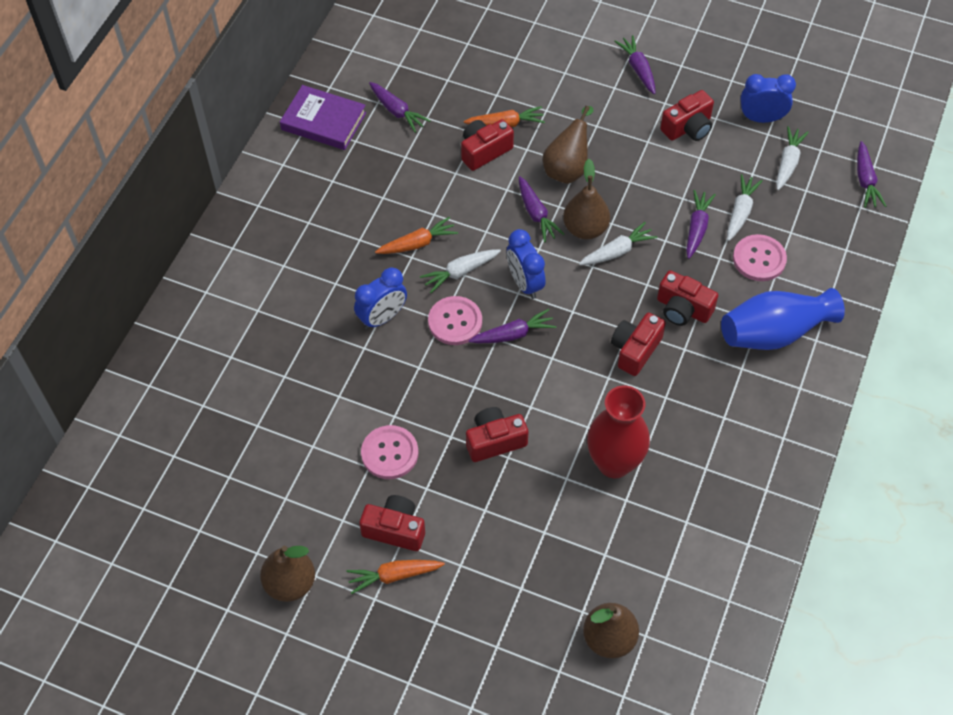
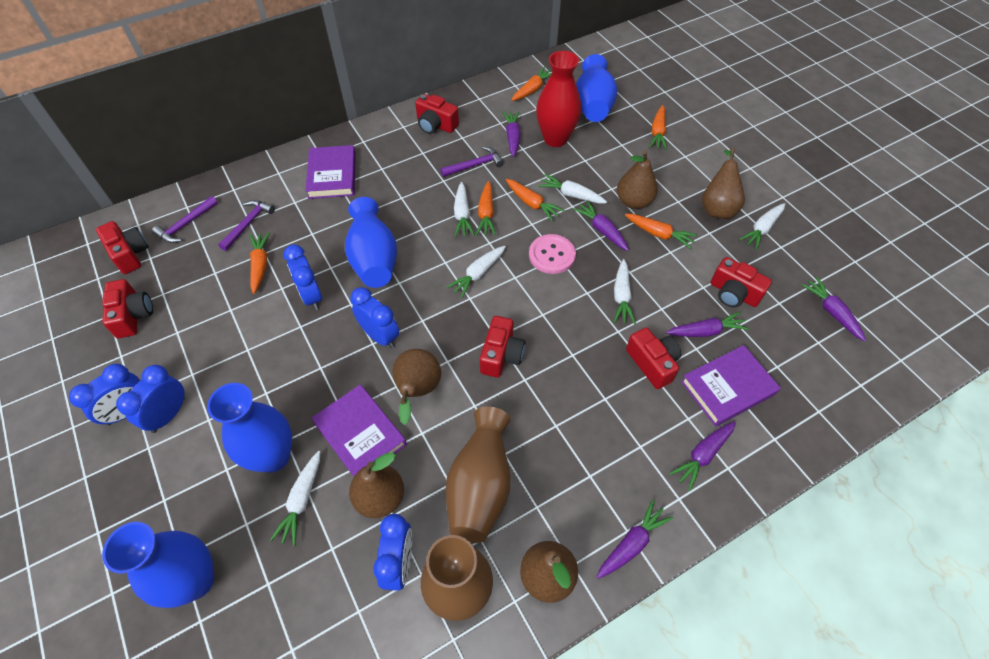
blue clock: [354,267,407,330] [507,229,545,299] [741,74,796,123] = 3 -> [69,363,140,425] [116,365,185,433] [283,244,322,310] [350,287,399,348] [373,514,412,591] = 5
blue vase: [721,288,845,350] = 1 -> [102,522,214,608] [207,383,292,472] [345,197,397,288] [576,54,617,122] = 4
brown pear: [260,546,315,602] [543,106,593,184] [563,159,610,240] [583,603,639,658] = 4 -> [349,452,404,518] [392,349,441,425] [520,541,578,603] [617,150,658,209] [702,147,745,219] = 5
brown vase: none = 0 -> [421,535,493,621] [446,406,510,543] = 2
orange carrot: [347,560,445,594] [375,217,458,254] [464,106,545,127] = 3 -> [250,232,270,294] [476,181,496,235] [506,179,565,221] [512,67,552,101] [625,214,698,249] [649,105,667,150] = 6
pink button: [361,425,418,479] [428,296,482,345] [733,234,787,281] = 3 -> [529,234,576,274] = 1
purple book: [280,85,366,150] = 1 -> [305,145,356,199] [311,385,407,477] [681,345,781,427] = 3
purple hammer: none = 0 -> [152,196,218,243] [218,200,275,251] [440,147,504,177] = 3
white carrot: [420,249,501,293] [579,222,657,265] [727,174,762,241] [776,126,809,190] = 4 -> [270,451,320,546] [447,246,506,298] [454,182,475,237] [538,174,607,204] [614,259,636,324] [739,203,785,250] = 6

